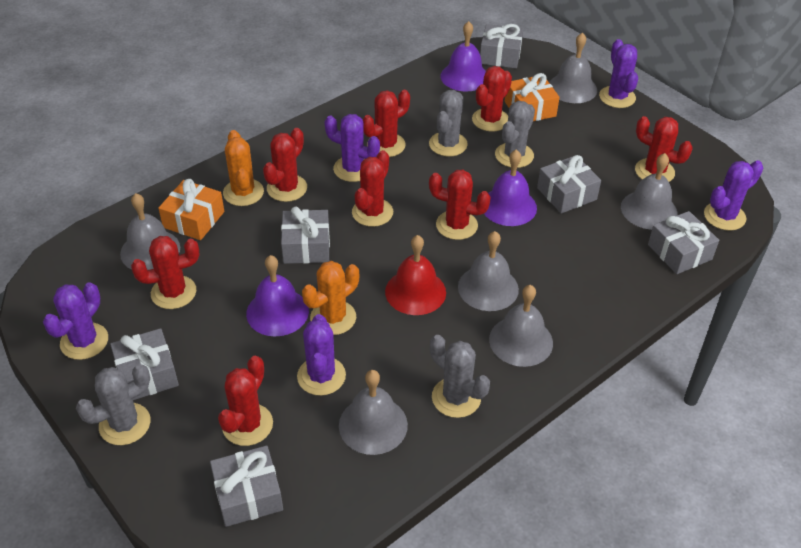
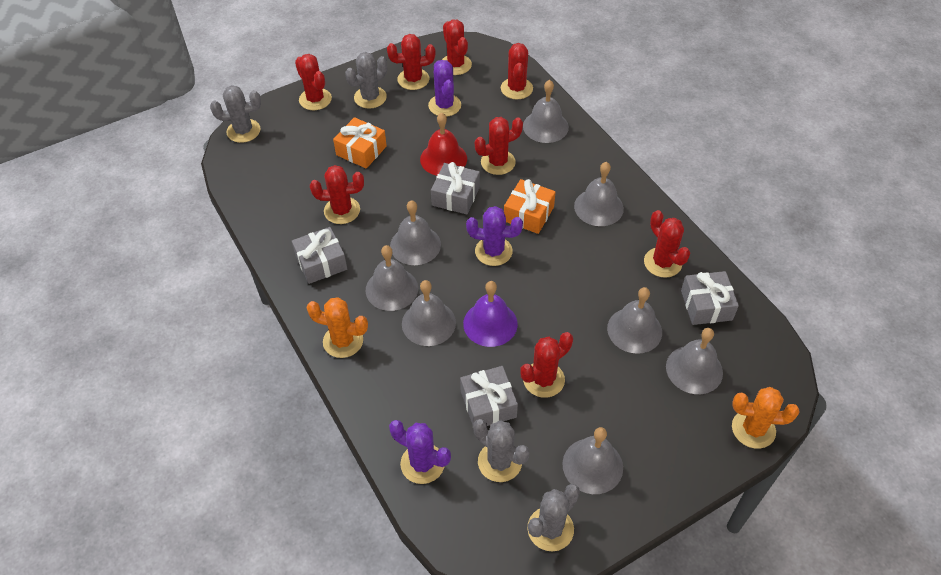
grey bell: [120,193,180,270] [339,370,408,455] [458,231,519,311] [489,285,553,367] [549,32,597,103] [621,153,677,230] = 6 -> [366,245,418,311] [390,200,441,265] [402,280,456,346] [523,80,569,143] [562,427,623,494] [574,162,624,226] [607,287,662,354] [666,328,723,394] = 8
grey gift: [110,328,179,400] [210,446,283,527] [281,206,330,264] [480,24,523,68] [537,155,601,213] [648,211,719,274] = 6 -> [292,227,347,284] [431,162,480,214] [460,366,518,426] [681,271,739,325] = 4
purple bell: [246,255,309,337] [440,21,486,92] [484,149,537,226] = 3 -> [463,281,518,347] = 1
purple cactus: [43,282,108,360] [297,314,346,396] [324,114,380,182] [599,39,638,108] [704,160,763,231] = 5 -> [389,420,451,484] [428,60,461,117] [466,206,523,266] = 3

